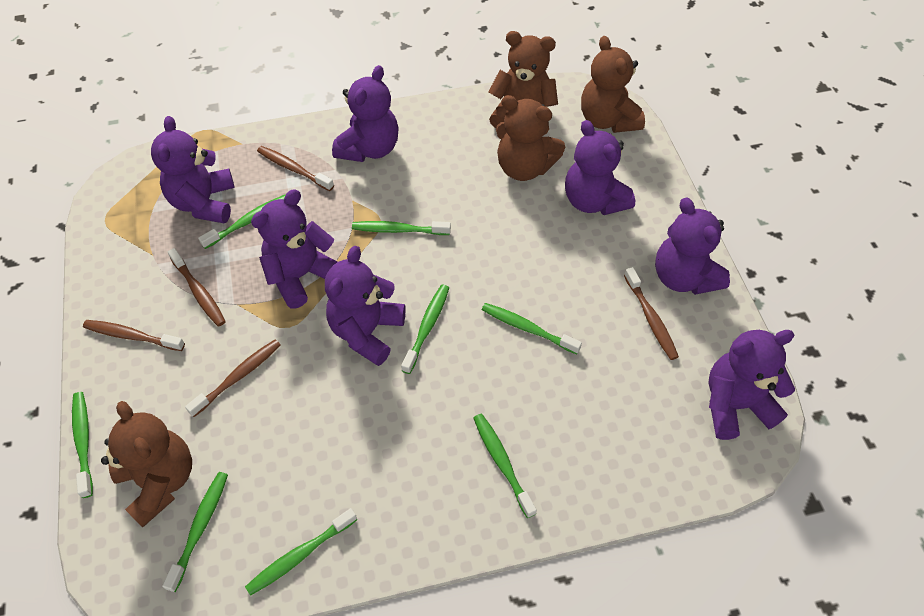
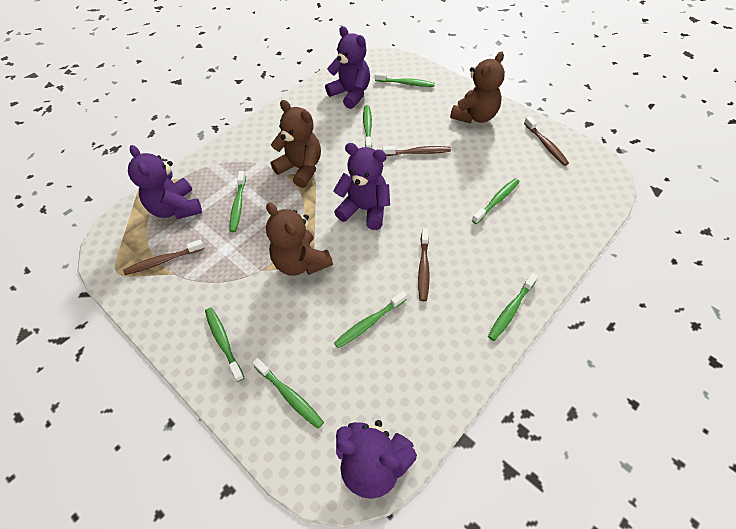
brown teddy bear: [101,401,192,527] [489,31,558,135] [496,95,565,181] [581,36,645,133] = 4 -> [266,202,333,276] [271,100,321,188] [450,51,505,124] = 3
brown toothbrush: [83,320,185,351] [168,248,226,327] [185,339,281,417] [257,146,334,191] [624,267,679,360] = 5 -> [123,239,204,275] [383,146,451,156] [418,228,430,301] [524,116,569,166] = 4
purple teddy bear: [151,116,234,224] [251,189,337,309] [325,246,406,366] [332,65,399,162] [565,120,635,215] [655,197,730,295] [708,330,795,440] = 7 -> [128,145,202,219] [325,26,370,109] [333,143,390,230] [336,420,417,499] = 4

